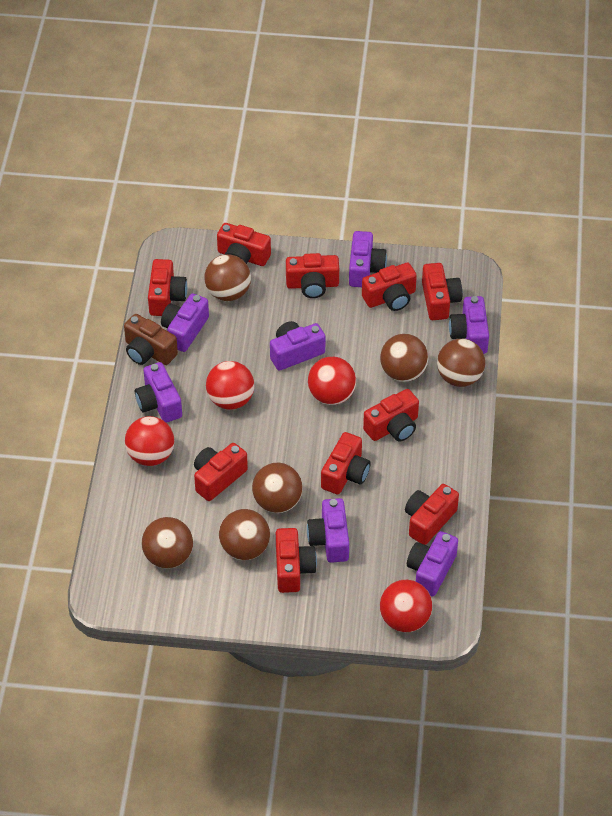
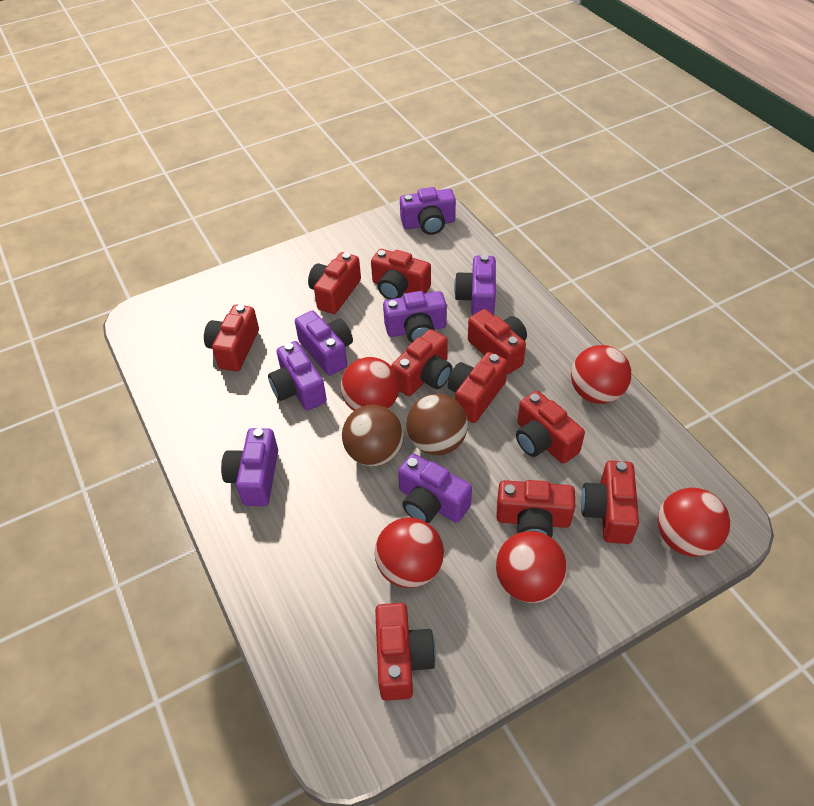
brown ball: [142,517,193,569] [204,254,251,301] [219,509,270,560] [252,463,303,513] [380,334,428,382] [437,339,485,387] = 6 -> [342,404,404,466] [407,394,468,455] = 2
brown camera: [124,314,178,365] = 1 -> none = 0
red ball: [125,416,174,466] [206,361,254,410] [308,357,356,405] [380,580,432,632] = 4 -> [341,357,399,411] [375,518,444,588] [496,531,567,603] [571,345,631,404] [658,488,730,556] = 5

